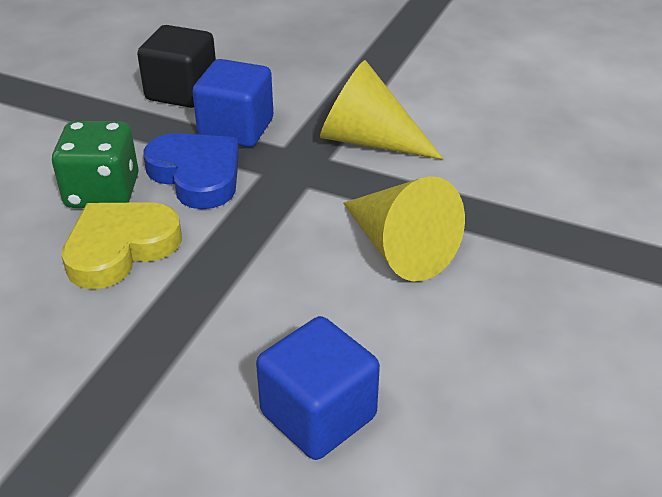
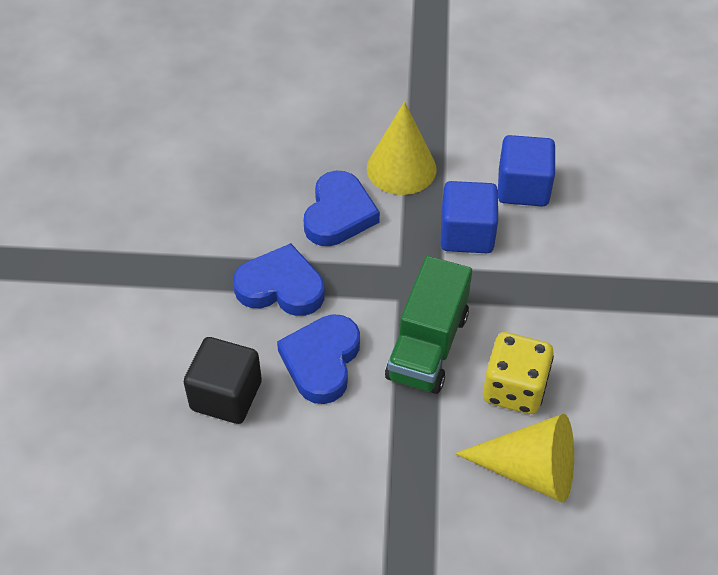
blue heart: [143,133,239,209] = 1 -> [233,243,325,316] [277,314,360,404] [304,171,380,246] = 3
green dice: [52,121,139,208] = 1 -> none = 0
green truck: none = 0 -> [385,256,472,394] = 1
yellow dice: none = 0 -> [483,332,554,414] = 1
yellow heart: [61,202,182,289] = 1 -> none = 0

